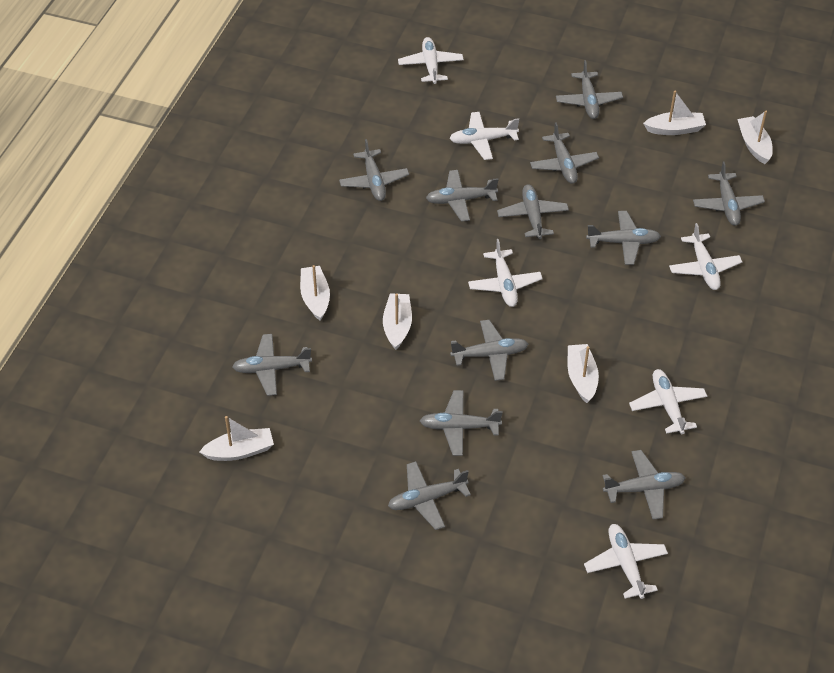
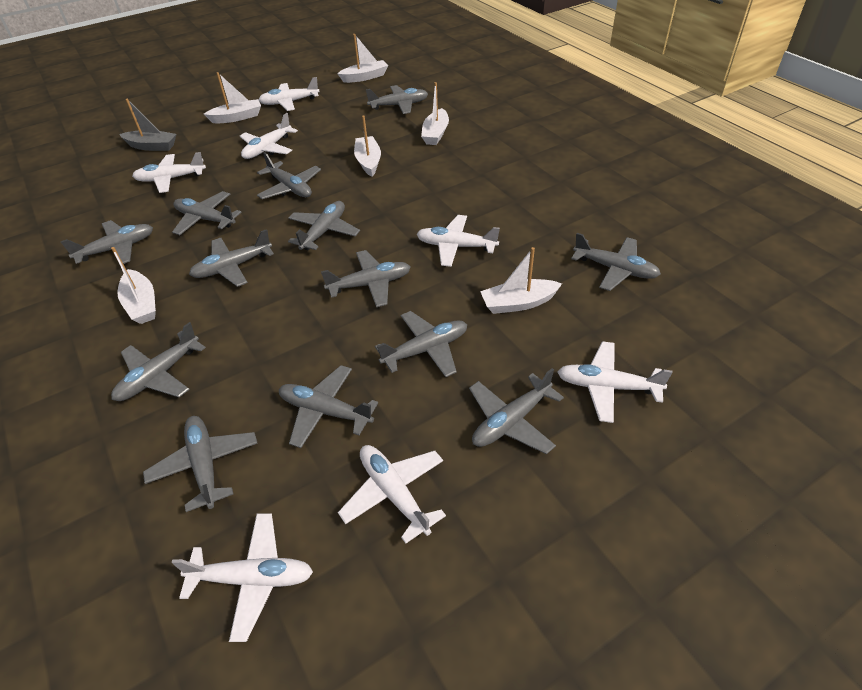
grey boat: none = 0 -> [119,99,176,151] = 1
grey plane: [232,334,312,396] [339,139,409,201] [388,461,471,530] [420,390,503,456] [426,170,498,222] [450,320,528,381] [497,184,569,239] [530,122,599,184] [556,60,623,119] [586,211,661,265] [603,450,685,520] [693,161,765,226] = 12 -> [61,220,153,265] [111,322,206,401] [143,416,258,512] [172,191,242,235] [189,229,274,287] [257,152,321,199] [279,365,378,448] [288,201,360,251] [321,250,411,307] [366,85,428,114] [375,311,467,377] [469,368,564,454] [571,233,661,291] = 13
white plane: [398,37,464,84] [449,112,519,160] [468,239,543,307] [584,524,668,599] [629,369,707,434] [669,223,742,290] = 6 -> [132,152,206,193] [171,513,313,642] [240,113,298,159] [259,77,320,111] [338,445,446,544] [417,215,500,267] [557,341,673,423] = 7

